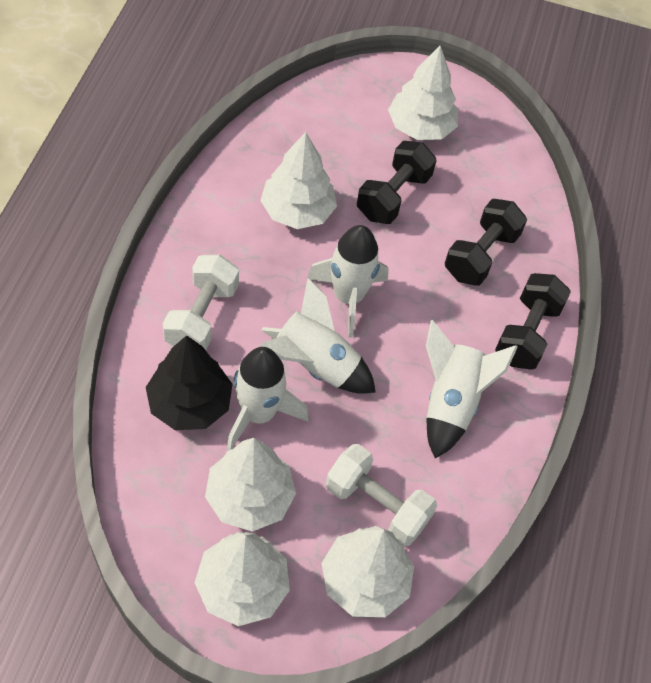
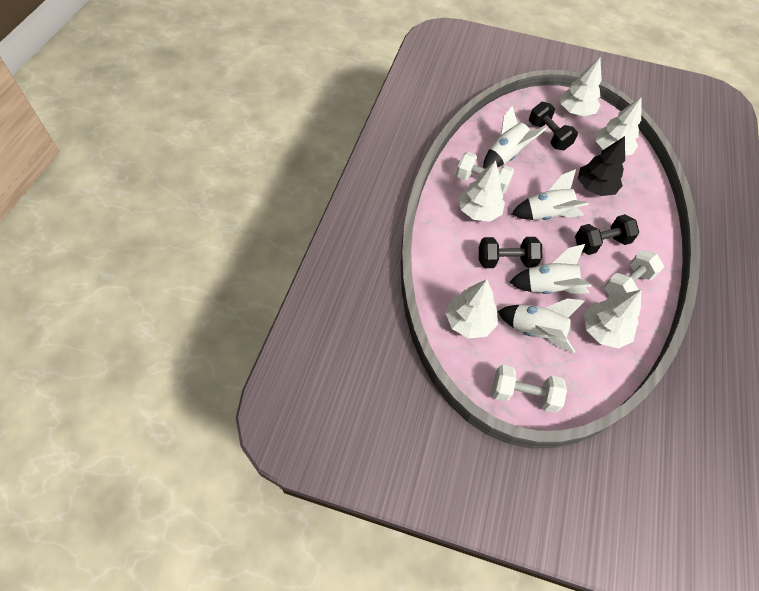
white dumbbell: [163,255,239,350] [326,444,437,546] = 2 -> [456,152,514,194] [492,365,567,413] [604,250,664,298] = 3

